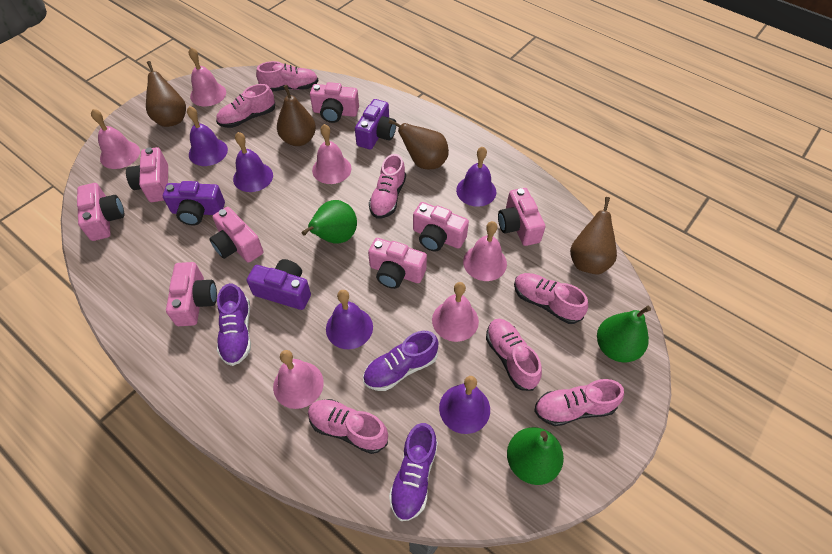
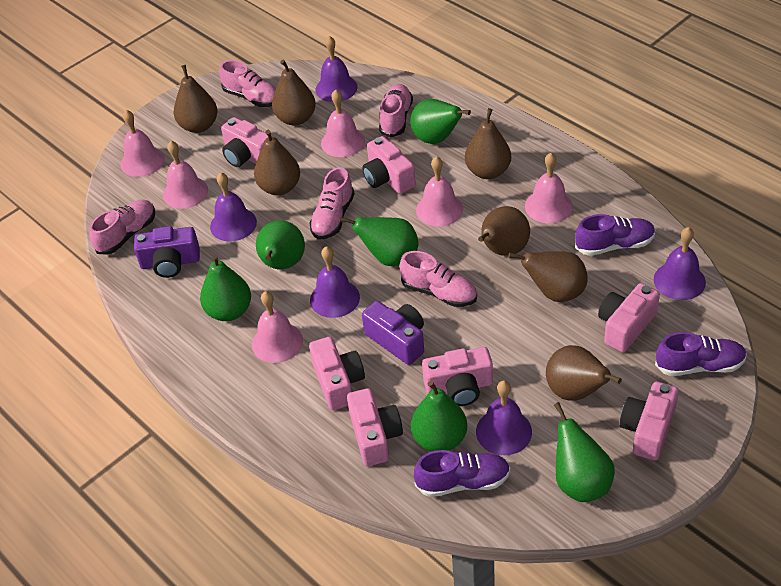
brown pear: [146,61,186,127] [277,85,316,146] [389,119,449,169] [570,197,617,275] = 4 -> [174,65,217,133] [254,130,300,195] [272,60,316,126] [465,108,511,179] [478,206,530,256] [508,251,588,302] [546,345,622,401] = 7
green pear: [302,200,357,244] [507,427,564,485] [597,306,651,363] = 3 -> [200,254,251,321] [256,220,305,269] [339,217,418,266] [410,99,471,144] [411,381,467,451] [554,402,615,502] = 6
pink camera: [77,183,124,241] [126,147,168,202] [166,262,217,326] [209,207,263,263] [310,82,359,123] [368,238,427,289] [413,202,469,252] [498,188,546,246] = 8 -> [221,117,272,167] [309,337,365,410] [347,388,403,466] [362,136,416,194] [422,347,493,406] [598,283,660,352] [619,382,679,461] = 7
pink shoe: [216,84,275,128] [256,61,318,92] [308,399,388,454] [369,154,406,219] [486,318,542,391] [514,273,588,324] [534,379,624,426] = 7 -> [89,200,155,255] [219,60,276,107] [309,167,355,240] [379,84,413,138] [399,251,477,307] = 5
purple camera: [163,181,225,226] [247,259,311,310] [355,99,396,150] = 3 -> [134,226,200,278] [362,301,424,365] = 2

